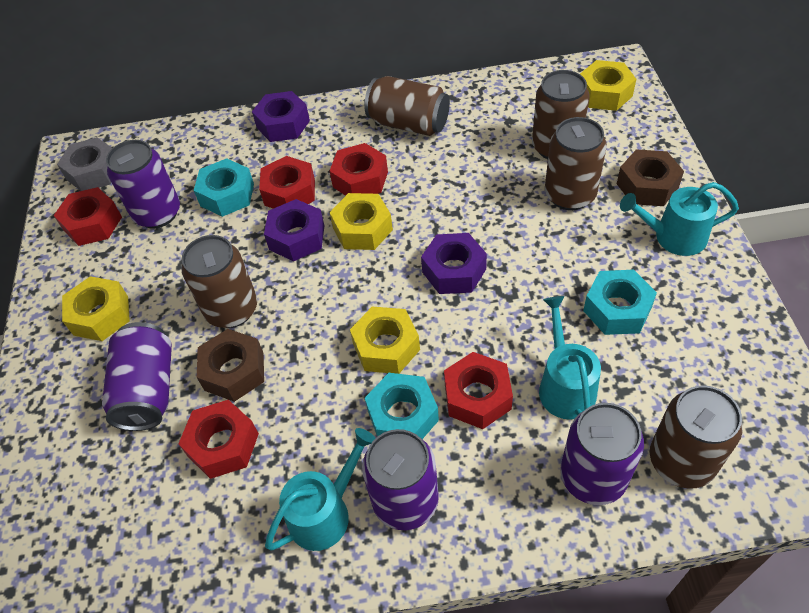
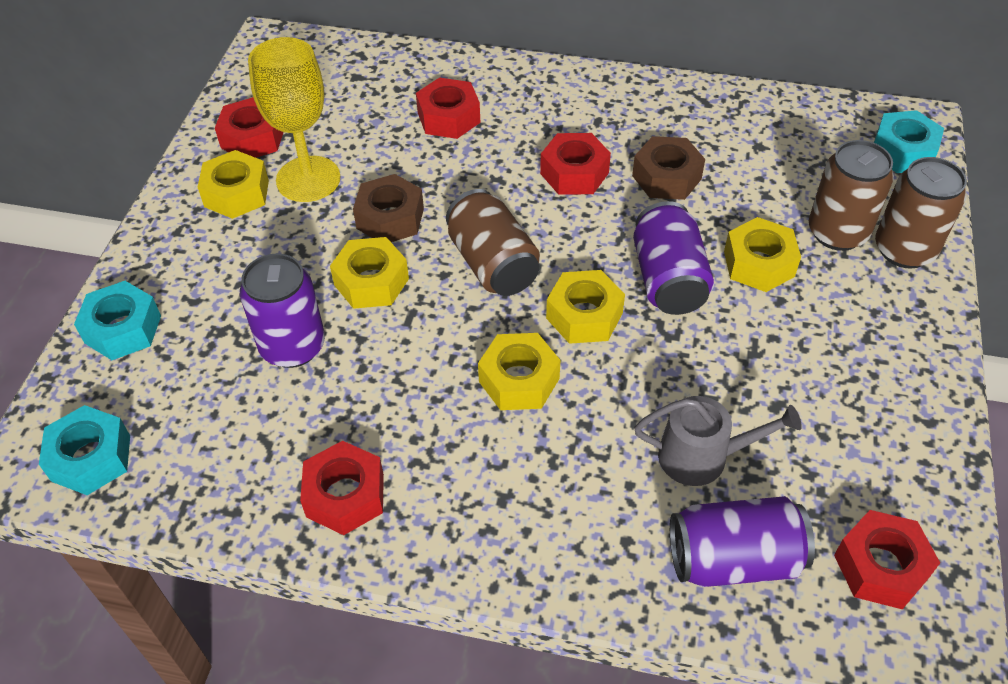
brown can: [181,235,257,328] [364,76,450,136] [532,70,590,159] [545,117,607,210] [650,385,743,489] = 5 -> [446,189,540,296] [809,140,894,251] [875,157,967,269] = 3
grey nut: [57,137,112,191] = 1 -> none = 0
grey watering can: none = 0 -> [634,396,802,486] = 1
purple can: [102,322,172,431] [106,140,180,229] [362,429,439,530] [560,403,644,505] = 4 -> [240,254,325,368] [633,201,714,315] [670,496,815,587] = 3
purple nut: [252,91,310,142] [264,199,324,261] [421,233,487,294] = 3 -> none = 0
turquoise watering can: [265,428,376,551] [539,296,601,420] [620,182,739,256] = 3 -> none = 0
yellow goblet: none = 0 -> [248,37,341,202] = 1
yellow nut: [62,276,130,341] [329,193,393,250] [350,307,420,374] [580,60,636,111] = 4 -> [198,150,269,219] [330,237,409,309] [478,333,560,410] [546,270,625,344] [724,217,801,292] = 5

